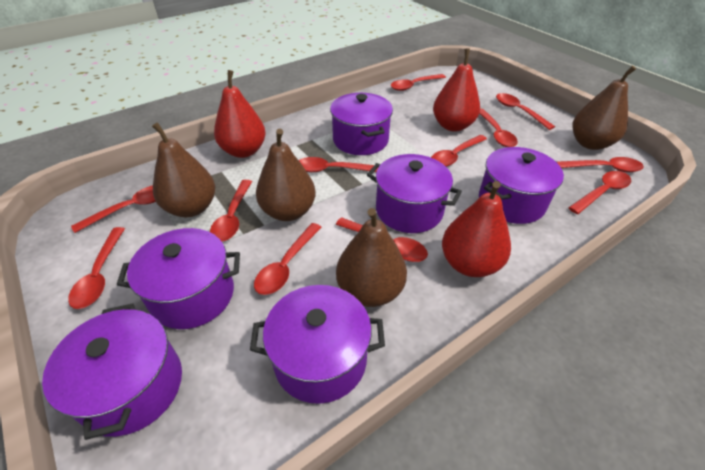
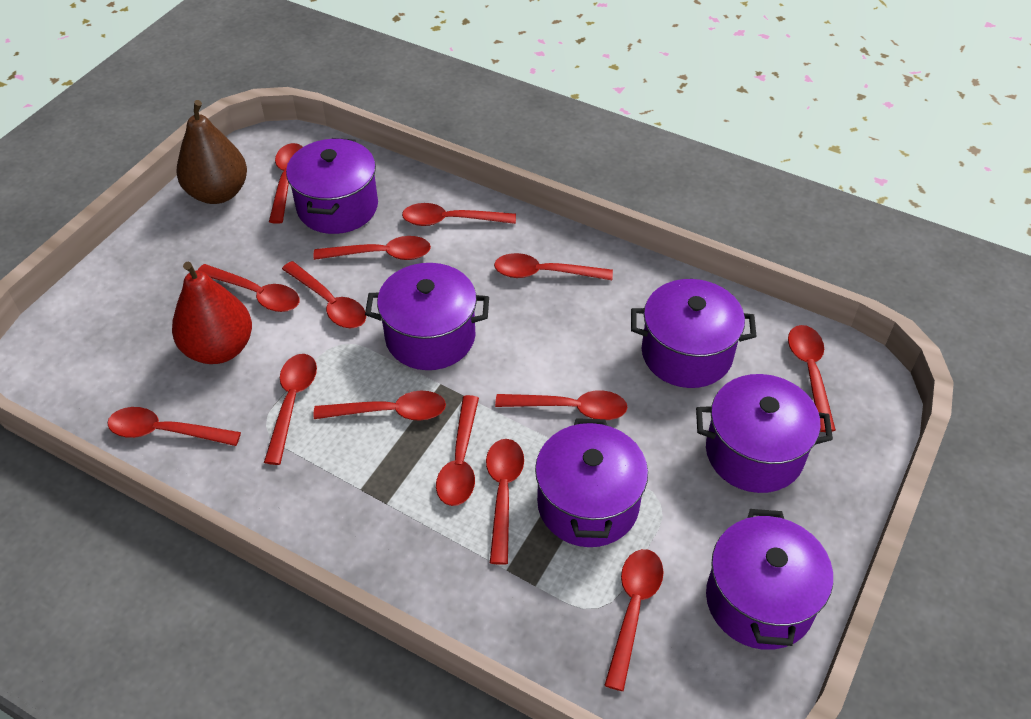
brown pear: [152,123,215,217] [256,129,316,221] [336,208,407,307] [572,66,636,150] = 4 -> [176,100,247,204] = 1
red pear: [214,70,266,158] [433,49,480,131] [442,181,511,277] = 3 -> [172,262,252,364] = 1
red spoon: [68,227,125,309] [71,185,156,233] [210,180,252,242] [254,223,322,295] [299,157,378,172] [336,217,428,262] [391,74,446,91] [431,135,487,167] [479,109,518,147] [496,93,555,130] [557,157,644,172] [568,171,631,214] = 12 -> [107,407,241,446] [198,264,300,312] [264,354,317,465] [269,143,302,224] [282,261,366,328] [313,236,431,260] [314,391,446,421] [402,203,516,226] [436,395,479,506] [486,439,524,565] [494,253,613,280] [495,390,628,420] [604,549,664,691] [788,325,836,432] = 14

